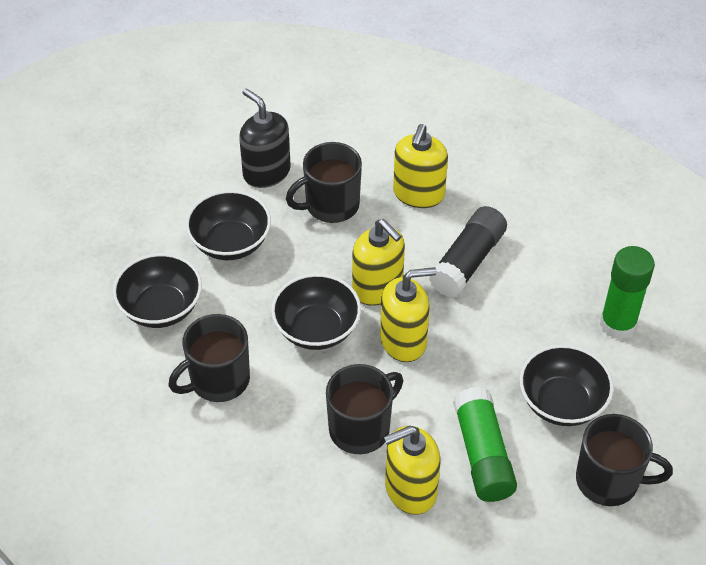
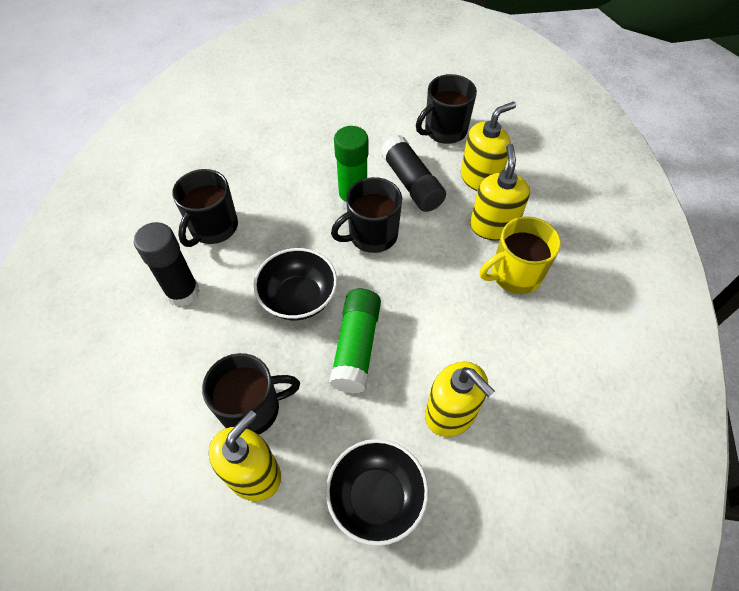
black bowl: [113,253,202,328] [186,190,271,260] [271,274,361,350] [519,345,614,426] = 4 -> [254,248,337,320] [326,439,428,546] = 2
black glue stick: [429,206,507,297] = 1 -> [134,222,200,306] [380,135,446,212] = 2
black soap dispenser: [239,88,291,188] = 1 -> none = 0
yellow mug: none = 0 -> [480,216,561,294] = 1

